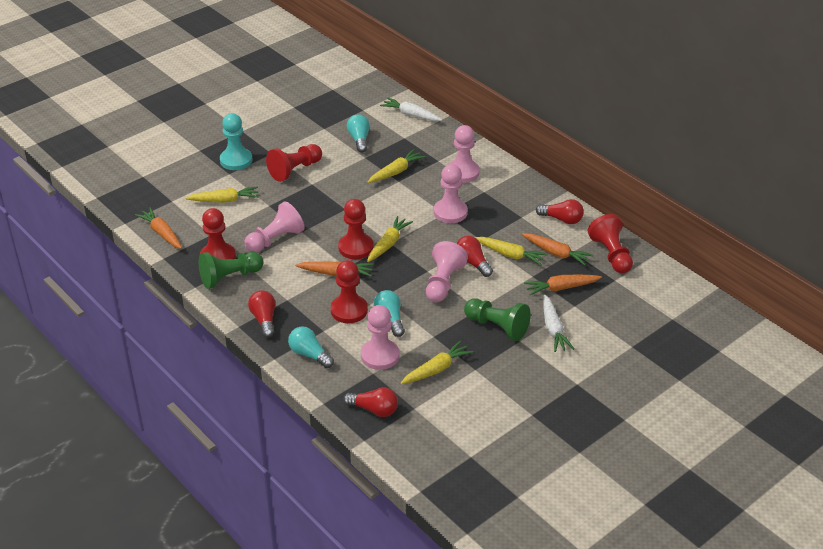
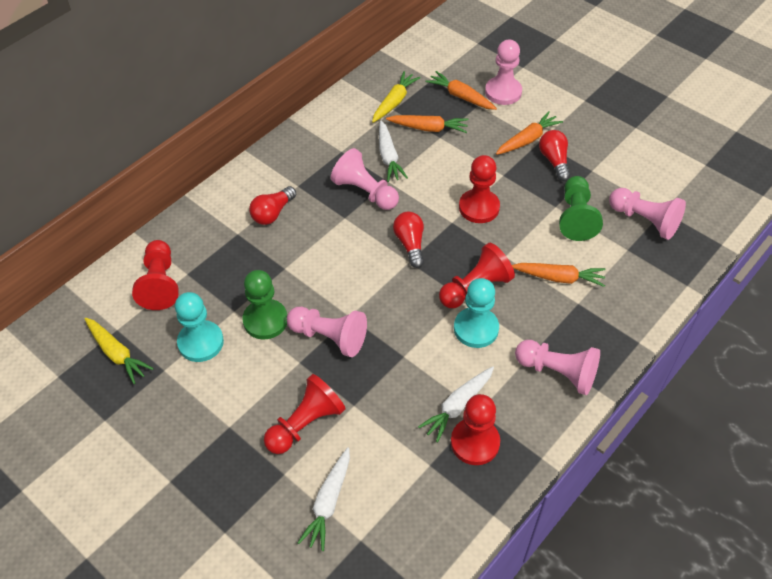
red light bulb: [248,290,276,338] [343,387,398,417] [456,236,493,277] [536,199,584,224] = 4 -> [249,186,296,225] [393,212,424,268] [539,130,570,181] = 3
turquoise light bulb: [288,327,334,368] [347,114,370,153] [374,290,405,337] = 3 -> none = 0
turquoise pawn: [220,113,253,170] = 1 -> [175,292,224,362] [454,278,499,348] = 2
white carrot: [380,98,442,121] [543,295,574,352] = 2 -> [298,447,350,551] [379,121,408,182] [418,366,494,442] = 3
yellow carrot: [185,186,259,203] [367,216,413,262] [368,149,425,183] [401,341,473,384] [475,237,548,265] = 5 -> [84,318,154,384] [372,71,421,123] = 2

